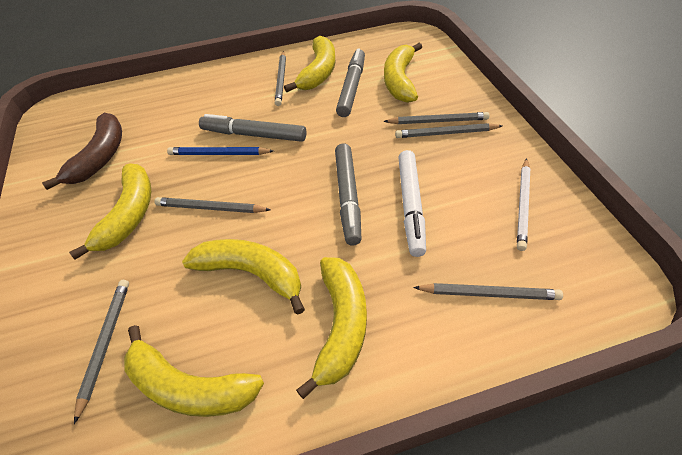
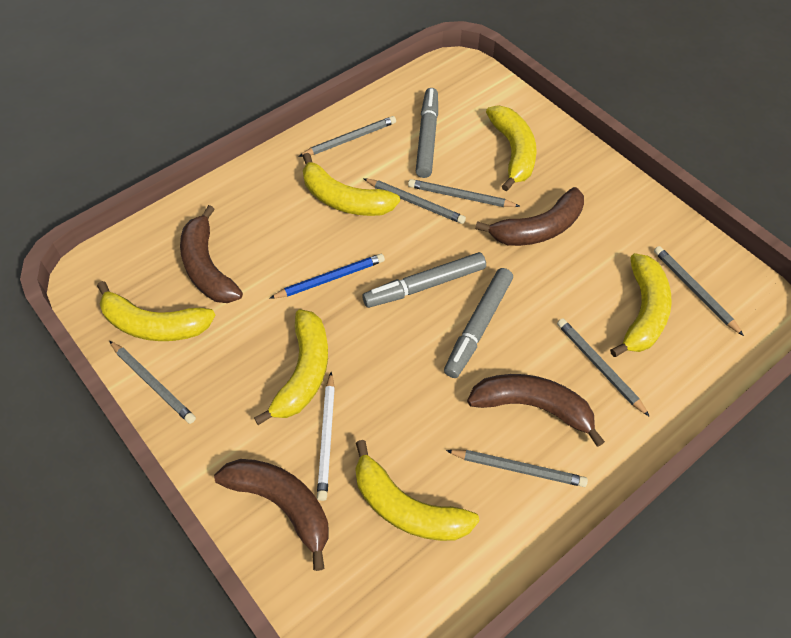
brown banana: [42,113,122,190] = 1 -> [180,205,243,303] [214,459,328,571] [467,374,605,447] [475,187,584,246] = 4
grey pencil: [74,280,129,424] [154,197,271,213] [275,51,286,106] [383,112,489,124] [395,123,502,138] [413,283,563,300] = 6 -> [109,341,196,424] [298,116,396,157] [363,178,466,224] [408,179,520,207] [446,450,588,487] [557,318,650,417] [654,246,744,336] = 7
white marker: [398,150,426,257] = 1 -> none = 0

